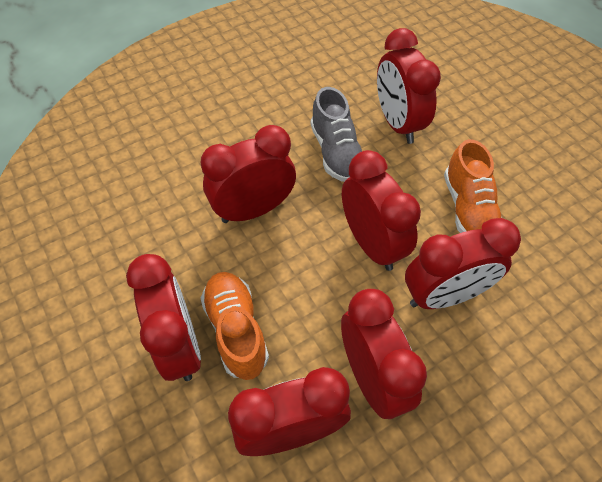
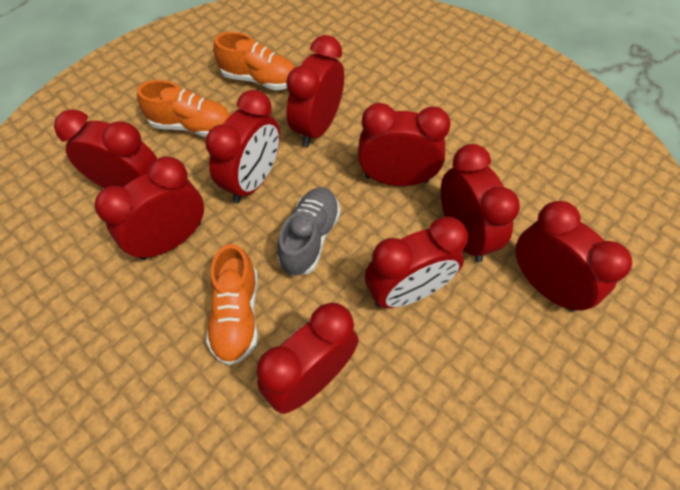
orange shoe: [201,272,269,380] [444,139,502,233] = 2 -> [137,80,230,137] [206,244,258,365] [213,32,295,90] = 3
red clock: [126,254,201,381] [201,125,296,223] [228,367,351,456] [341,289,427,419] [342,150,421,271] [377,28,441,144] [405,218,521,309] = 7 -> [54,109,158,188] [95,157,204,260] [205,90,280,203] [257,303,359,414] [286,35,344,147] [358,103,451,186] [365,217,468,308] [441,144,520,262] [515,201,632,312] = 9

